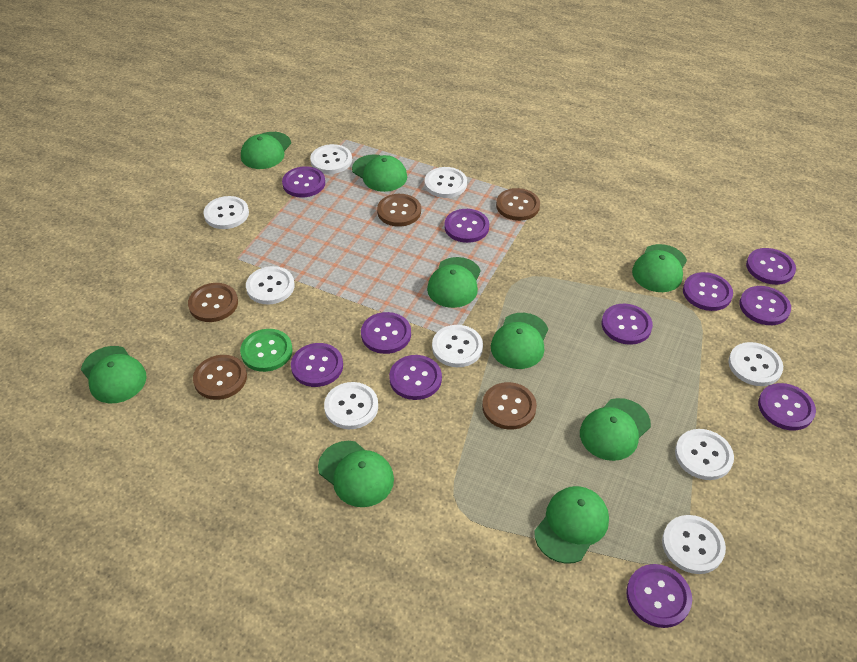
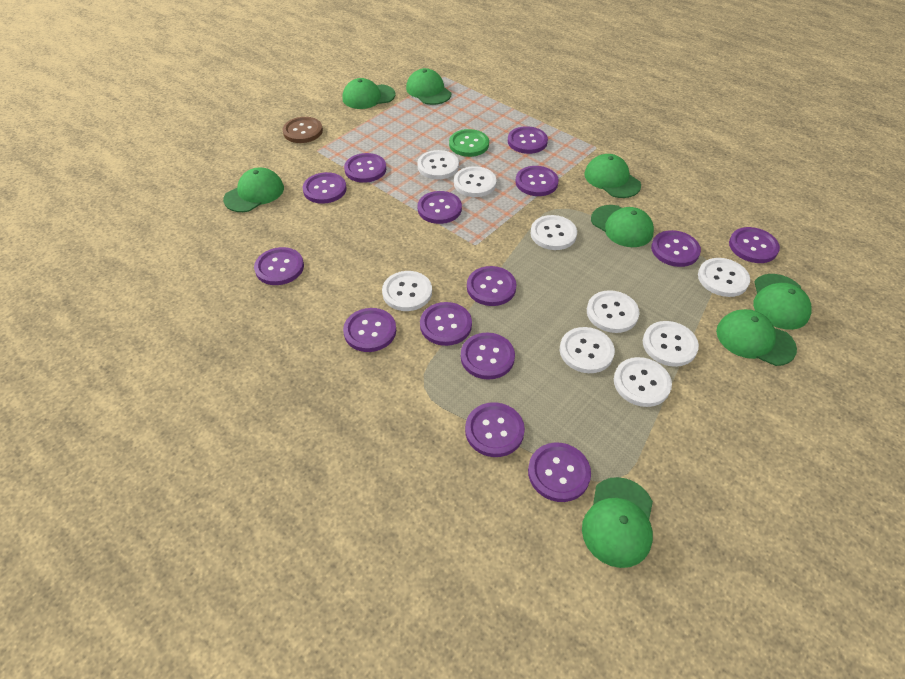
brown button: [188,283,238,322] [193,355,247,400] [377,194,421,227] [482,382,537,430] [496,188,540,221] = 5 -> [282,117,323,143] = 1
green cap: [81,346,147,403] [241,132,291,169] [318,441,394,507] [352,154,407,192] [427,257,481,308] [491,313,548,369] [534,486,609,564] [580,398,651,461] [632,244,687,292] = 9 -> [223,168,284,212] [343,78,396,109] [406,68,451,105] [582,477,653,568] [584,154,641,198] [591,205,654,247] [716,309,797,366] [753,274,812,330] = 8
purple button: [282,166,325,198] [291,343,343,387] [361,312,411,354] [389,355,442,400] [444,209,489,243] [602,304,653,345] [626,564,692,628] [683,272,733,311] [740,286,791,325] [746,248,796,285] [758,383,816,431] = 11 -> [254,247,304,285] [303,172,347,204] [343,308,396,352] [344,153,386,183] [417,191,462,224] [420,302,472,346] [461,332,515,380] [465,402,525,457] [467,266,517,306] [508,126,548,154] [516,166,559,196] [528,443,591,502] [651,230,701,267] [729,227,780,263] = 14

